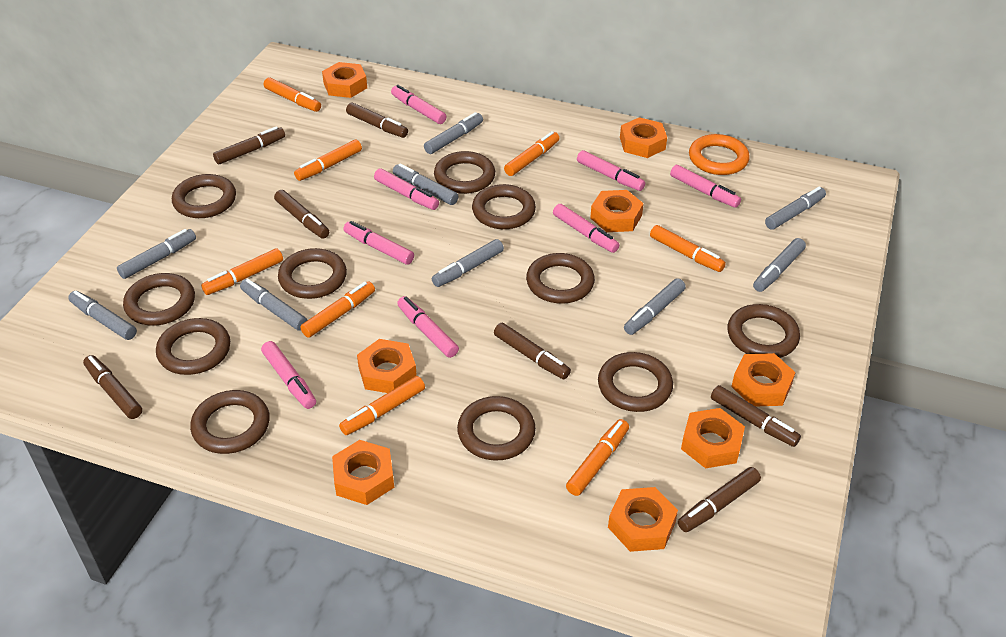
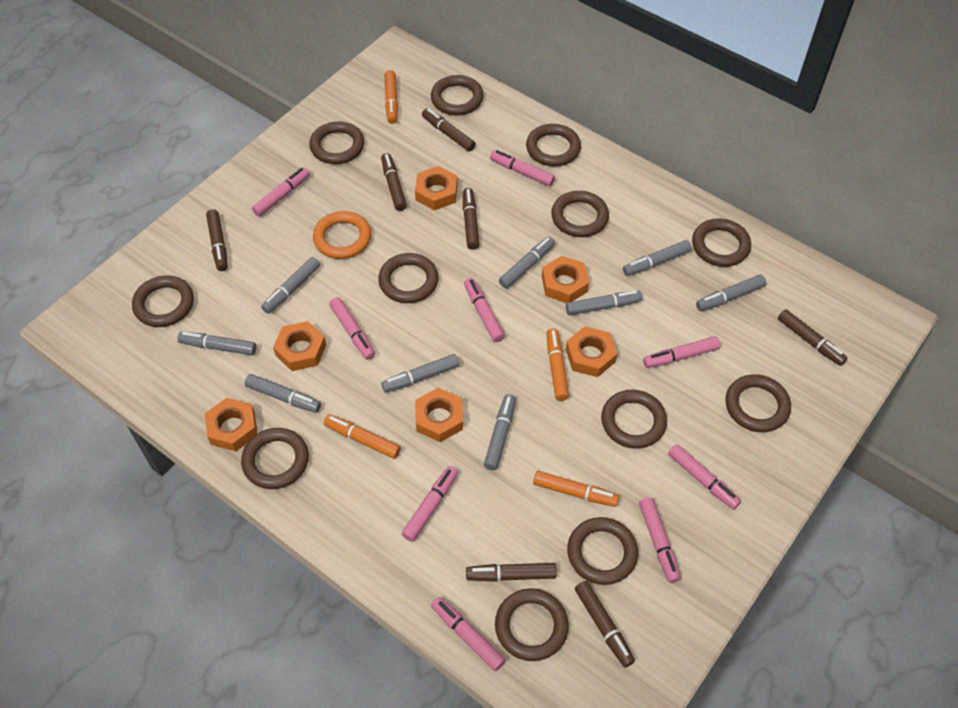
brown ring: [123,273,195,326] [156,318,230,375] [172,174,236,218] [190,390,270,454] [278,248,347,299] [434,151,495,194] [457,396,536,461] [472,184,536,229] [526,253,595,304] [598,352,673,412] [728,304,800,358] = 11 -> [132,275,194,327] [241,428,309,489] [309,121,364,164] [378,253,439,303] [431,75,484,115] [495,588,569,661] [526,124,581,167] [551,191,609,237] [567,517,638,585] [601,390,667,449] [692,218,751,267] [725,374,791,432] = 12
orange marker: [201,248,283,295] [264,77,321,112] [294,140,362,181] [300,281,375,338] [339,376,425,435] [504,131,560,176] [566,419,629,496] [650,225,726,272] = 8 -> [324,414,401,459] [384,70,398,124] [533,471,619,507] [547,328,569,401] = 4
orange nut: [322,62,367,98] [332,440,394,505] [357,339,417,393] [590,190,644,232] [608,487,678,552] [620,117,667,158] [681,408,745,469] [731,353,796,406] = 8 -> [205,398,258,451] [273,321,326,371] [415,166,458,210] [415,388,463,442] [542,256,589,303] [566,326,617,377] = 6
pink marker: [261,341,316,409] [343,221,414,265] [374,168,439,210] [391,85,447,124] [397,296,459,358] [553,204,620,253] [577,150,645,191] [670,165,741,208] = 8 -> [252,167,310,217] [329,297,375,360] [402,466,458,542] [431,597,505,671] [464,278,505,342] [490,150,555,186] [639,498,681,583] [643,336,720,368] [668,444,741,509] = 9

